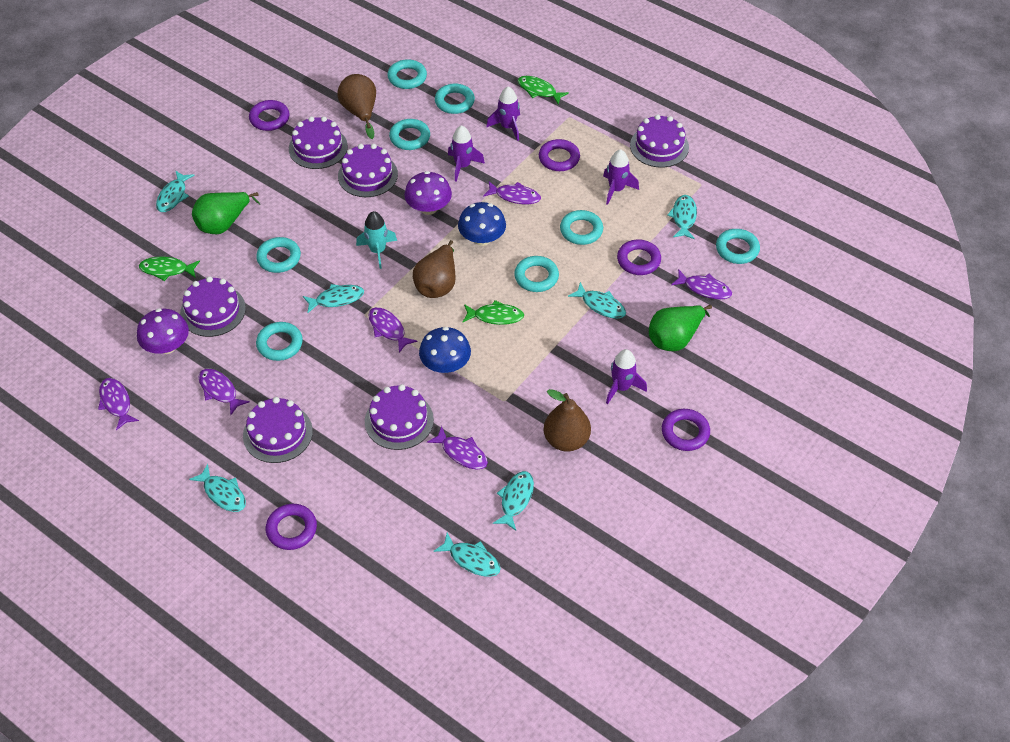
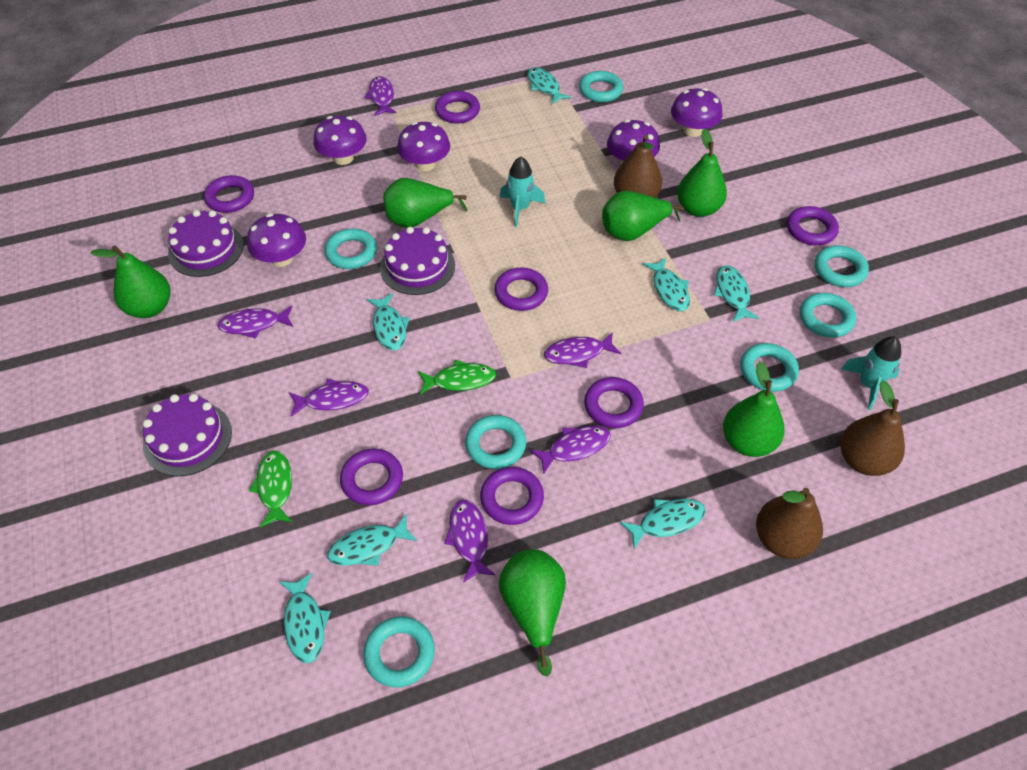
blue mushroom: [419,327,471,373] [458,202,506,246] = 2 -> none = 0
green fish: [139,257,200,281] [463,300,524,325] [518,76,569,105] = 3 -> [249,451,292,528] [418,360,496,395] = 2
green pear: [192,192,260,234] [649,305,712,351] = 2 -> [90,245,170,318] [383,178,467,228] [499,549,566,676] [602,190,684,241] [677,129,727,217] [723,361,785,457] = 6
purple cake: [180,276,246,337] [243,397,313,463] [289,116,348,169] [338,144,398,197] [365,384,434,450] [630,114,689,168] = 6 -> [143,394,232,476] [168,210,244,277] [380,227,455,295] = 3
purple mushroom: [137,308,189,354] [404,171,452,215] = 2 -> [247,213,306,267] [314,116,367,165] [397,122,450,171] [607,119,660,164] [671,88,722,137] = 5
purple ring: [249,100,290,131] [266,504,317,550] [539,139,580,171] [617,239,661,275] [662,409,710,451] = 5 -> [204,175,254,213] [340,448,403,505] [435,91,480,123] [480,467,544,525] [494,267,548,311] [584,377,644,428] [787,206,839,245] = 7
purple rocket: [448,125,485,182] [486,86,520,141] [603,149,639,205] [606,349,647,404] = 4 -> none = 0
turquoise ring: [256,237,301,273] [256,322,303,361] [387,59,427,89] [389,119,430,150] [435,83,475,114] [514,256,559,292] [560,210,603,245] [716,229,760,264] = 8 -> [325,229,377,269] [363,616,435,687] [465,415,526,469] [579,71,623,102] [740,343,799,392] [800,293,856,338] [815,246,869,287] = 7
turquoise rocket: [356,211,397,269] = 1 -> [500,156,545,227] [841,336,901,411] = 2

